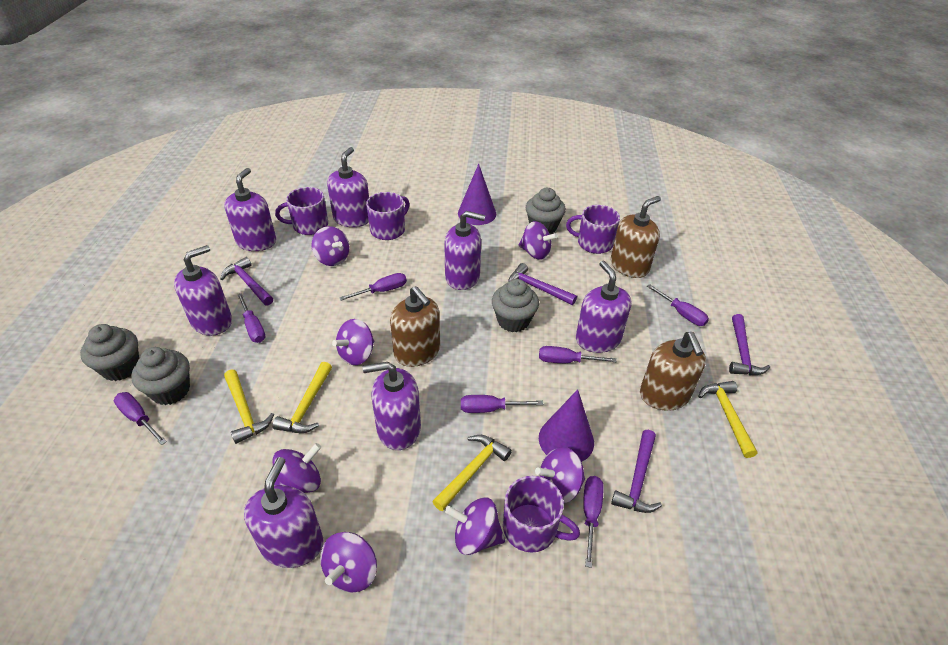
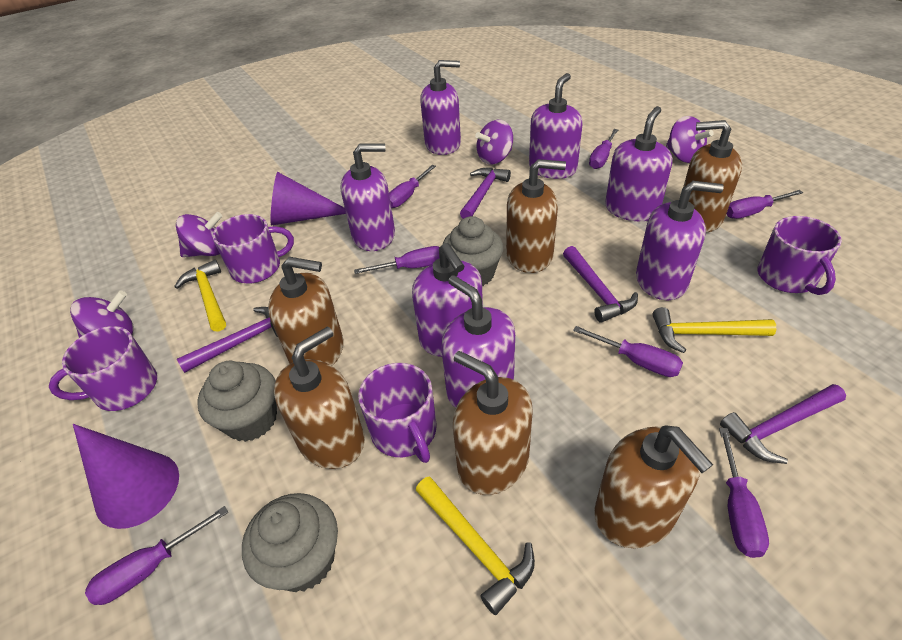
brown soap dispenser: [390,286,440,367] [611,196,661,278] [640,332,706,411] = 3 -> [268,257,343,366] [274,327,365,469] [453,351,533,495] [506,159,566,273] [594,425,713,549] [683,120,742,232] = 6
grey cupcake: [80,324,139,381] [131,347,190,405] [492,279,539,332] [526,188,566,234] = 4 -> [198,361,277,442] [242,493,338,592] [442,216,503,286] = 3
purple spinning top: [273,443,321,493] [312,226,349,266] [320,532,377,593] [332,319,374,365] [445,497,505,555] [519,221,558,260] [535,447,585,503] = 7 -> [70,290,134,338] [176,212,223,257] [475,120,513,165] [666,116,714,163] = 4
yellow hammer: [224,370,274,444] [272,362,332,433] [432,435,512,511] [698,381,757,458] = 4 -> [174,260,226,332] [416,476,535,615] [652,307,776,353] = 3

